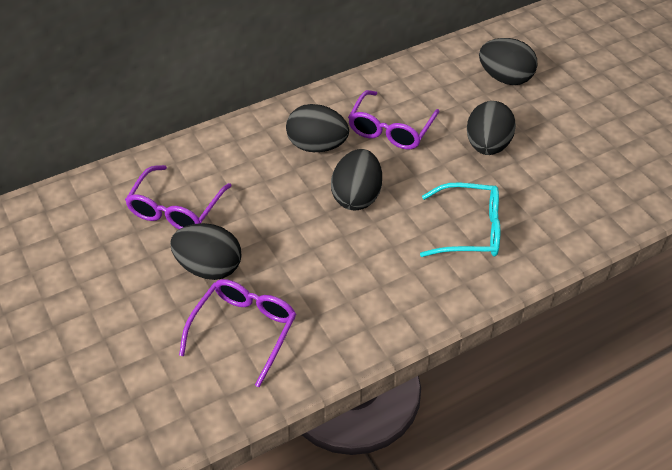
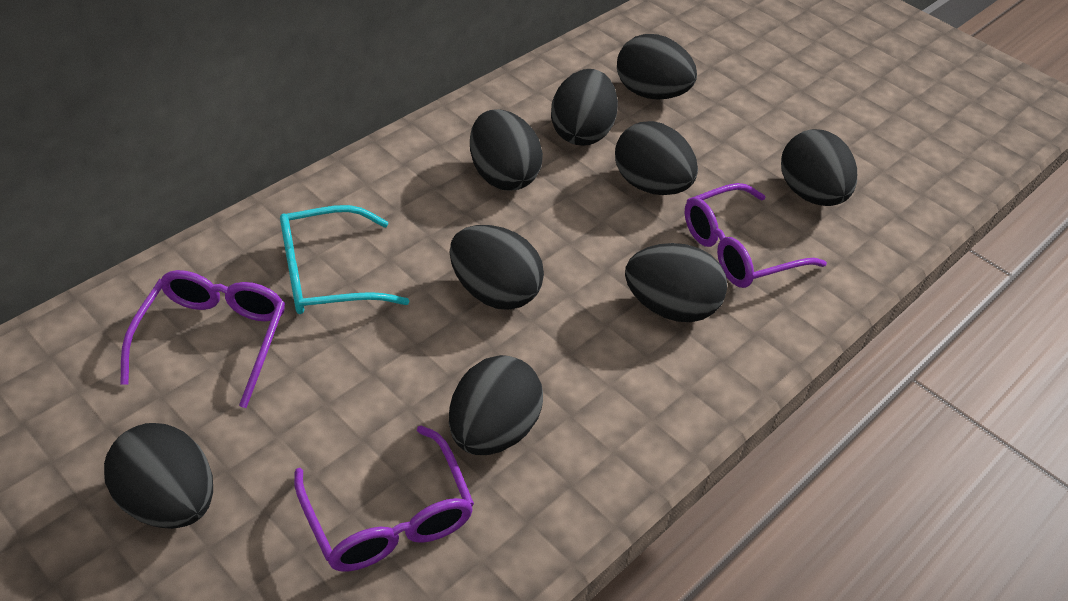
black egg: [170,223,241,280] [286,104,349,152] [331,149,382,210] [467,101,516,155] [479,38,537,85] = 5 -> [104,423,213,529] [449,225,544,310] [449,355,543,455] [470,109,543,190] [551,69,618,146] [615,121,698,195] [617,34,697,100] [625,243,727,322] [781,129,857,206] = 9

